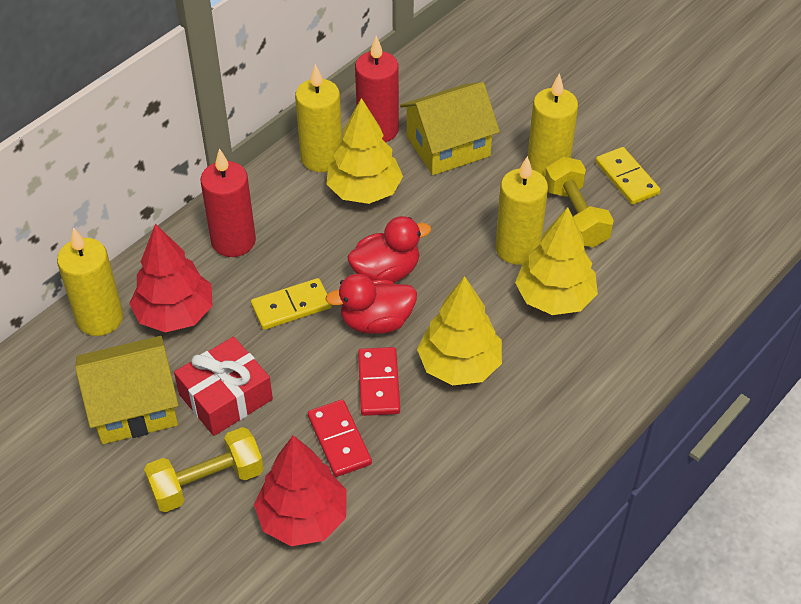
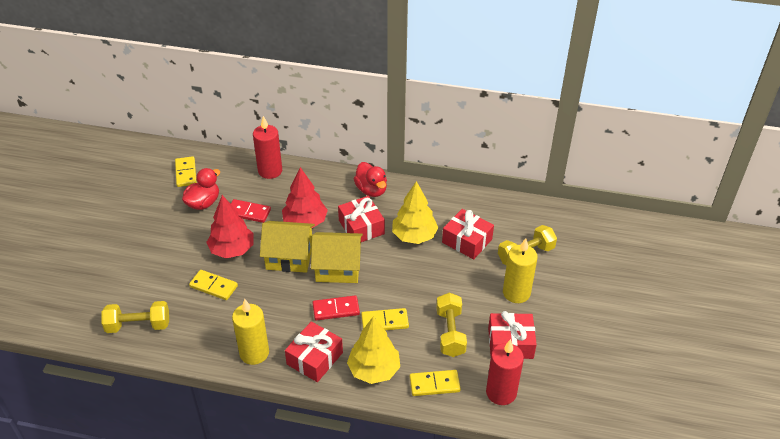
red gift: [174,337,273,436] = 1 -> [285,322,343,382] [338,196,385,242] [442,209,494,259] [488,311,537,359] = 4
yellow candle: [57,227,123,336] [295,64,342,172] [496,156,548,265] [528,73,578,178] = 4 -> [232,299,269,365] [503,238,538,303] = 2
yellow domino: [251,278,332,330] [595,147,660,205] = 2 -> [175,156,197,187] [189,270,238,300] [361,308,409,330] [410,370,461,396] = 4
yellow dumbbell: [144,427,264,512] [545,156,614,247] = 2 -> [102,301,169,333] [436,293,467,357] [498,225,557,265] = 3
yellow tree: [326,98,403,204] [417,276,502,386] [515,207,598,315] = 3 -> [347,316,400,384] [392,181,438,244] = 2

